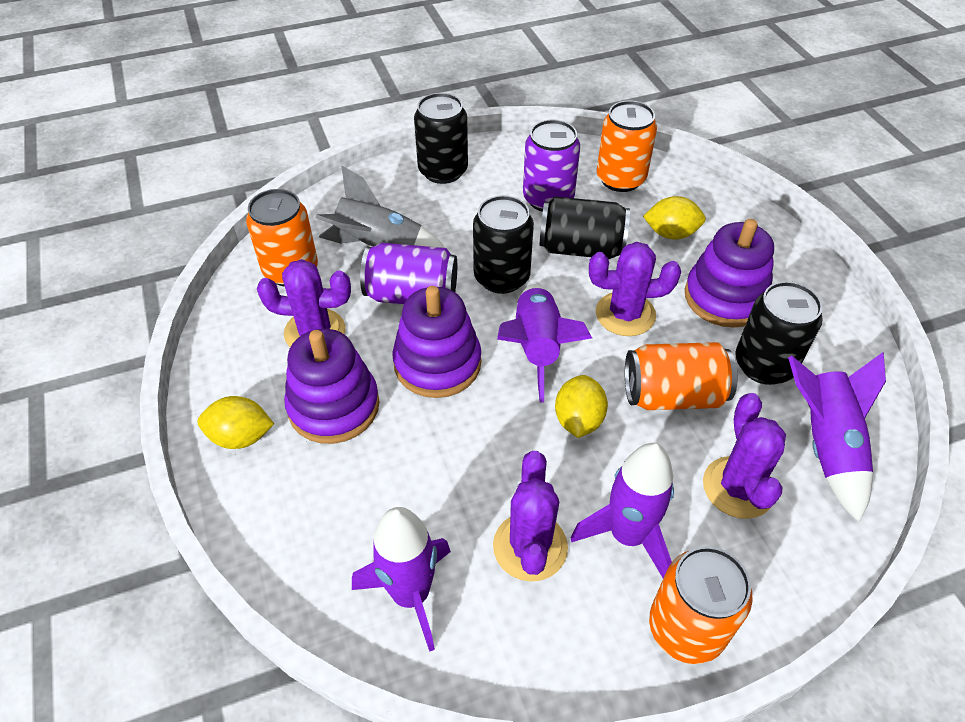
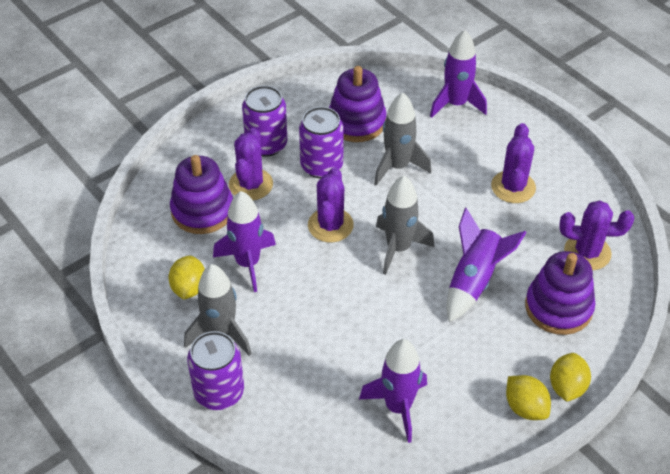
black can: [414,93,468,184] [473,195,534,294] [540,196,630,259] [735,281,823,385] = 4 -> none = 0
grey rocket: [315,166,445,248] = 1 -> [184,264,251,356] [374,92,431,186] [376,176,435,275] = 3
orange can: [246,189,318,287] [596,100,657,192] [625,342,738,410] [649,546,753,664] = 4 -> none = 0
purple can: [360,243,457,304] [523,119,580,212] = 2 -> [187,331,244,410] [242,86,287,157] [299,107,344,178] = 3

